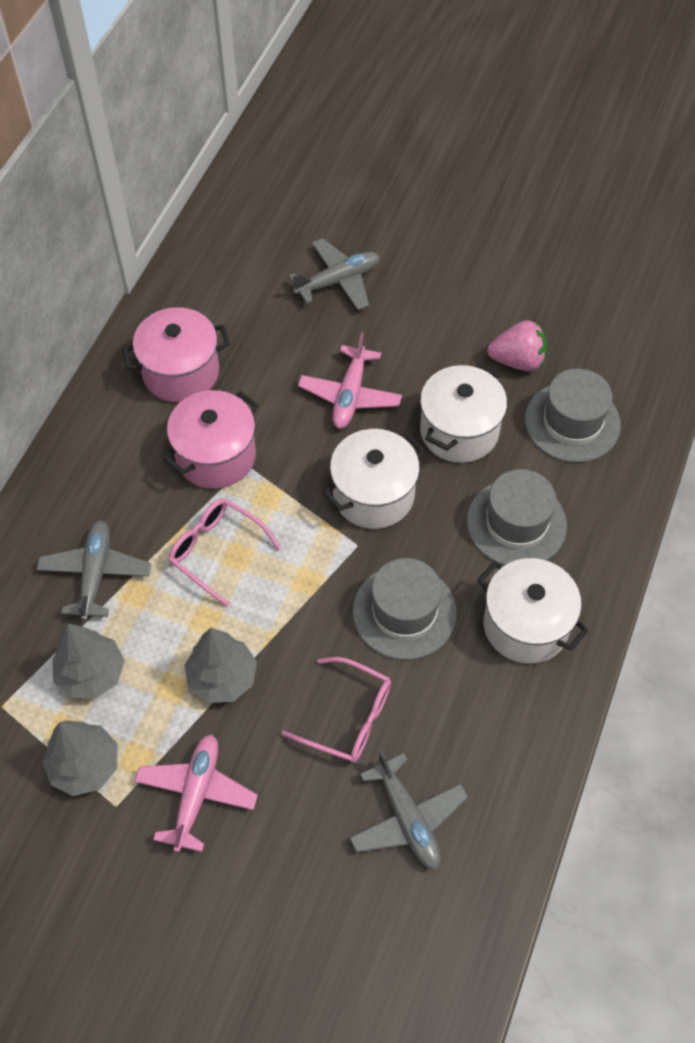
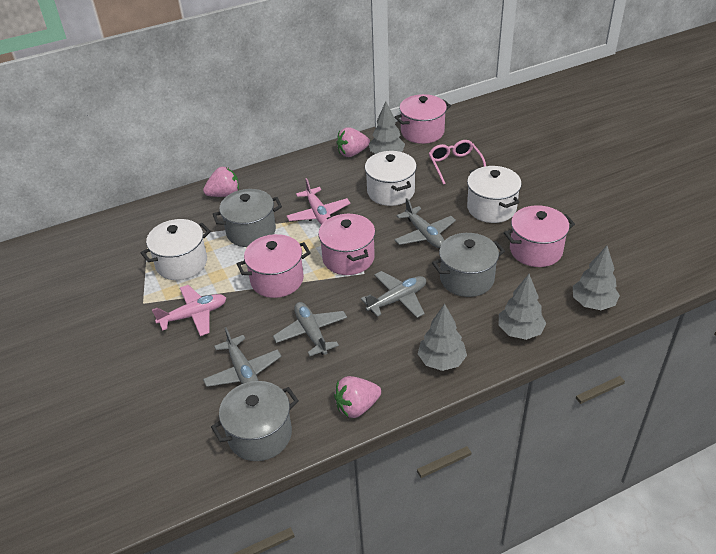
grey hat: [353,558,457,660] [467,469,567,565] [525,369,621,463] = 3 -> none = 0
grey plane: [37,520,151,621] [289,238,380,310] [350,750,468,870] = 3 -> [203,327,282,387] [273,302,347,356] [361,271,426,318] [394,198,456,248] = 4
grey pot: none = 0 -> [211,381,299,461] [213,189,282,247] [432,233,505,297] = 3
grey tree: [43,721,118,796] [53,624,125,699] [184,628,257,703] = 3 -> [369,102,405,154] [418,304,467,371] [498,274,546,340] [573,246,620,310] = 4
pink glasses: [168,498,281,608] [281,657,391,763] = 2 -> [429,140,486,185] = 1
pink pot: [122,307,230,402] [164,390,259,489] = 2 -> [237,234,311,298] [318,214,375,275] [394,94,451,144] [504,205,575,267] = 4
pink strawberry: [487,320,547,371] = 1 -> [203,167,239,197] [334,376,381,418] [336,127,370,157] = 3

